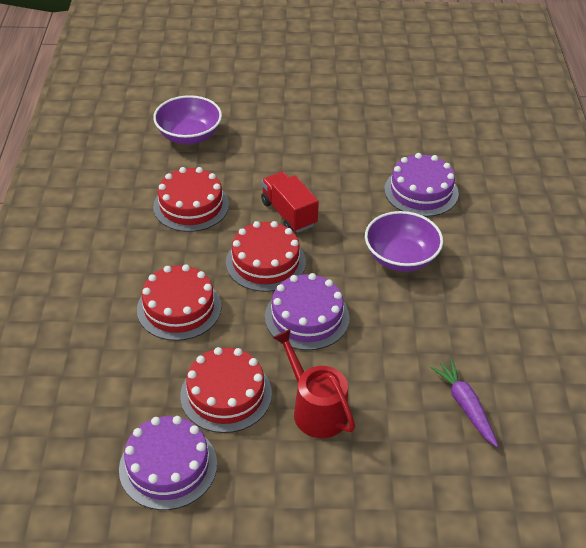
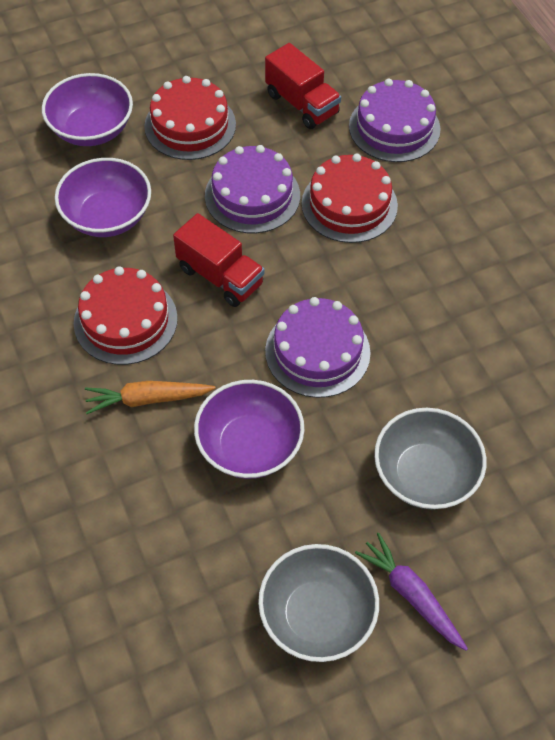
grey bowl: none = 0 -> [258,544,379,662] [374,408,487,509] = 2
orange carrot: none = 0 -> [85,381,216,414] = 1
purple bowl: [153,95,222,145] [365,211,443,272] = 2 -> [42,73,133,146] [55,158,151,237] [194,380,304,479] = 3
red cake: [137,265,221,341] [153,167,229,232] [180,347,272,433] [226,221,306,292] = 4 -> [74,267,178,365] [144,76,236,160] [302,154,398,243] = 3
red truck: [261,172,319,233] = 1 -> [173,213,265,307] [265,43,341,129] = 2
red watering can: [273,329,355,438] = 1 -> none = 0

